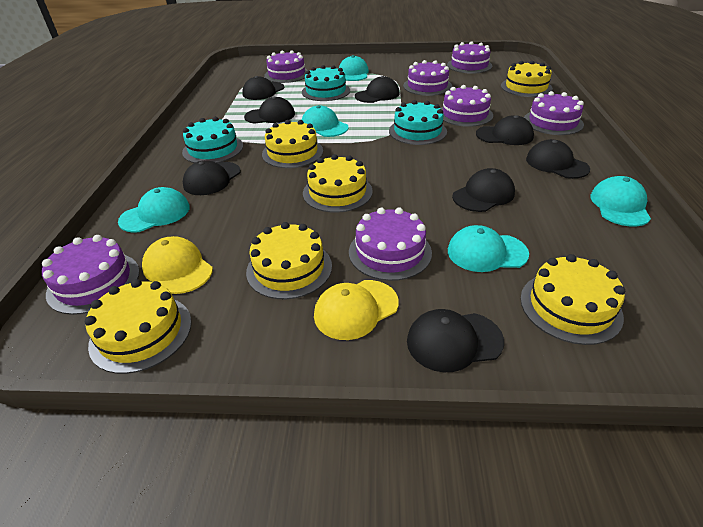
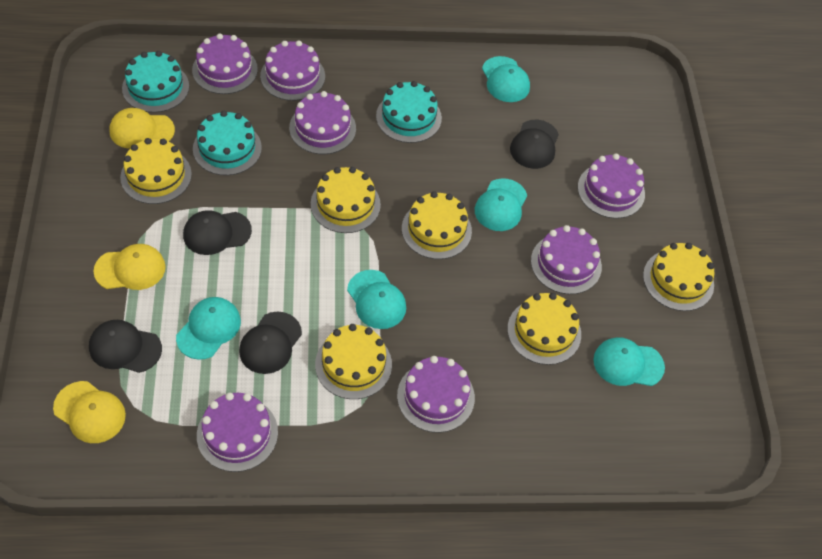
black cap: [183,160,241,195] [242,76,284,100] [244,97,295,124] [355,76,400,103] [407,309,504,372] [452,168,515,212] [476,115,534,145] [526,139,590,179] = 8 -> [89,320,162,373] [183,210,252,255] [239,312,302,374] [510,120,559,169] = 4
yellow cap: [142,236,213,294] [314,280,399,340] = 2 -> [53,381,126,443] [93,244,166,290] [110,108,175,149] = 3

